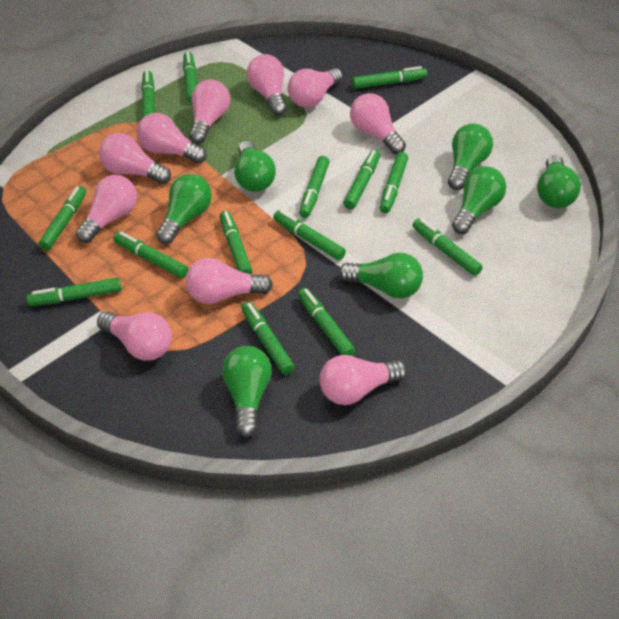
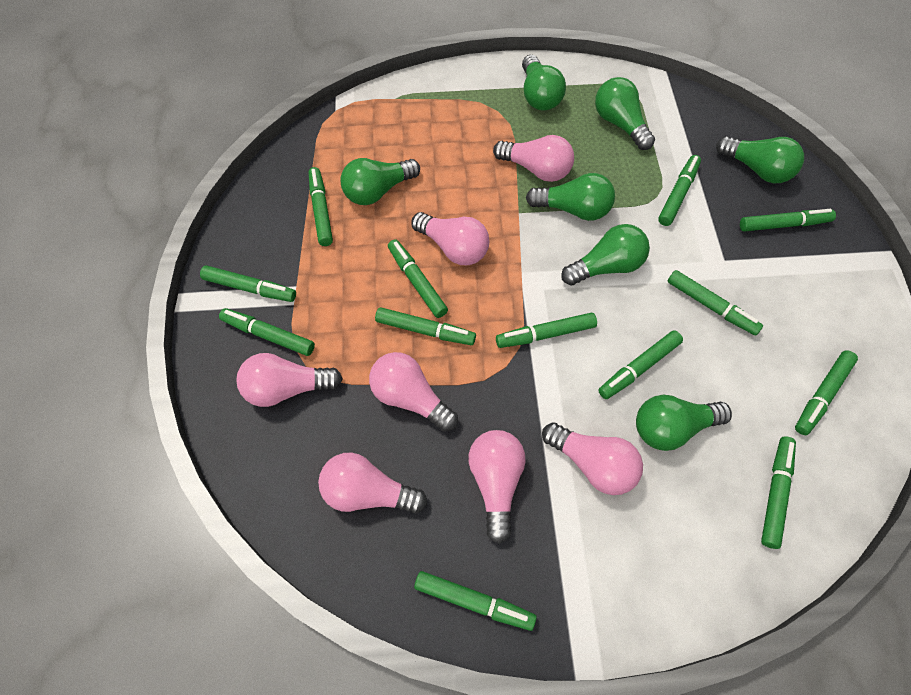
green marker: [26,278,122,306] [39,186,86,250] [114,232,188,278] [141,70,155,117] [183,52,197,103] [220,211,252,274] [241,302,295,375] [273,210,346,260] [298,288,355,356] [299,156,330,218] [343,150,380,209] [352,66,427,89] [380,152,408,213] [413,219,483,276] = 14 -> [200,266,296,302] [219,308,315,356] [309,167,333,246] [375,307,476,345] [388,239,448,318] [414,571,537,631] [496,313,597,348] [598,330,683,399] [658,155,701,226] [667,270,763,335] [740,209,836,232] [761,436,796,549] [795,350,858,435] = 13
pink light bulb: [76,175,137,243] [97,311,172,361] [99,133,171,184] [136,113,207,164] [186,258,273,304] [189,79,230,144] [247,54,287,116] [288,68,343,108] [320,355,407,405] [350,93,406,154] = 10 -> [236,353,343,407] [318,452,427,513] [369,352,458,432] [411,212,489,265] [468,430,526,544] [493,135,574,182] [542,423,643,495] = 7

